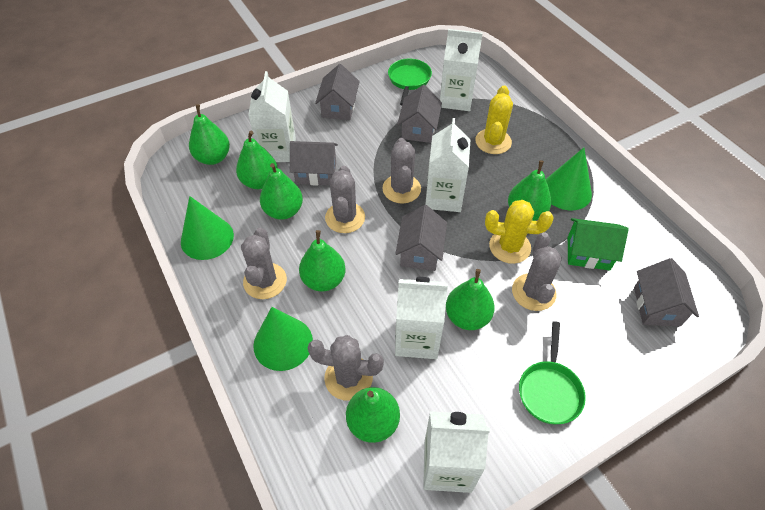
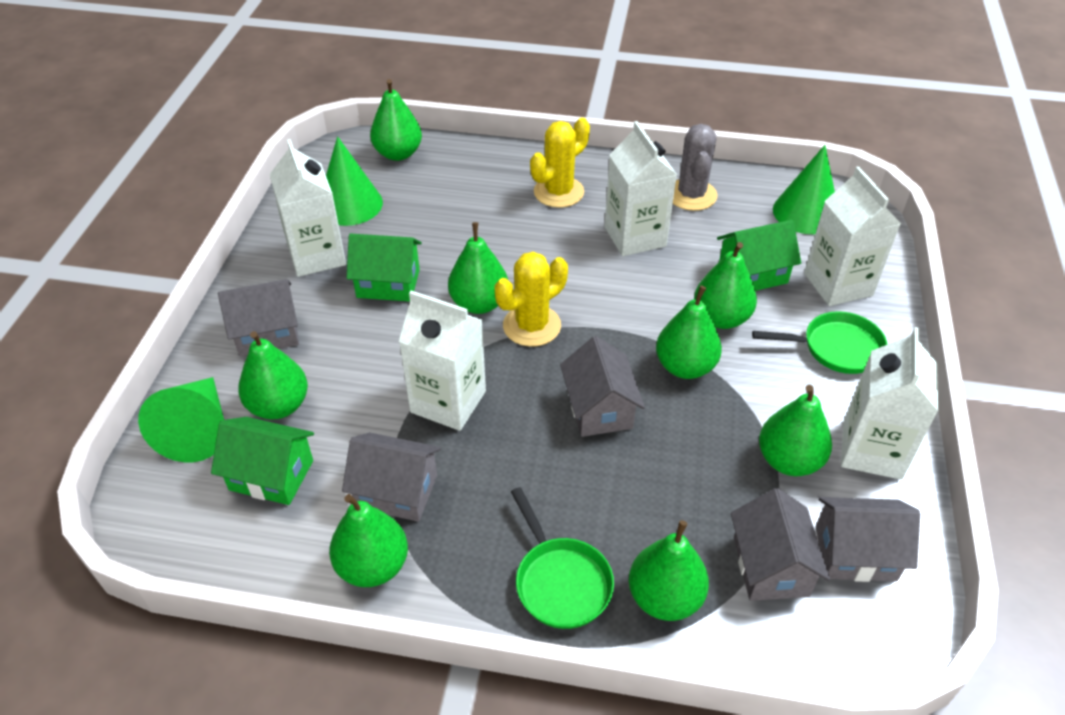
green house: [568,218,629,270] = 1 -> [211,417,314,505] [346,234,422,302] [717,220,801,291] = 3
green pear: [189,104,230,165] [236,131,278,189] [260,163,303,220] [299,230,346,291] [346,387,400,443] [446,269,495,330] [508,160,552,221] = 7 -> [238,331,308,419] [329,494,408,587] [370,79,422,161] [448,222,508,314] [629,520,709,621] [656,286,722,379] [694,242,757,329] [759,385,832,476] = 8
grey cactus: [241,228,287,299] [308,335,384,401] [325,166,365,233] [382,138,421,203] [512,232,562,311] = 5 -> [673,124,718,211] = 1

